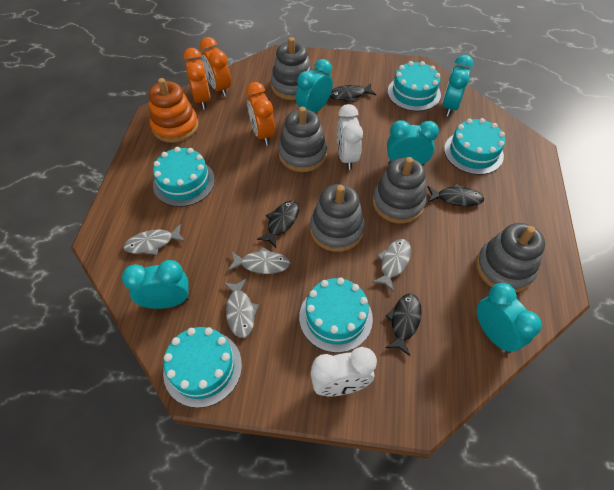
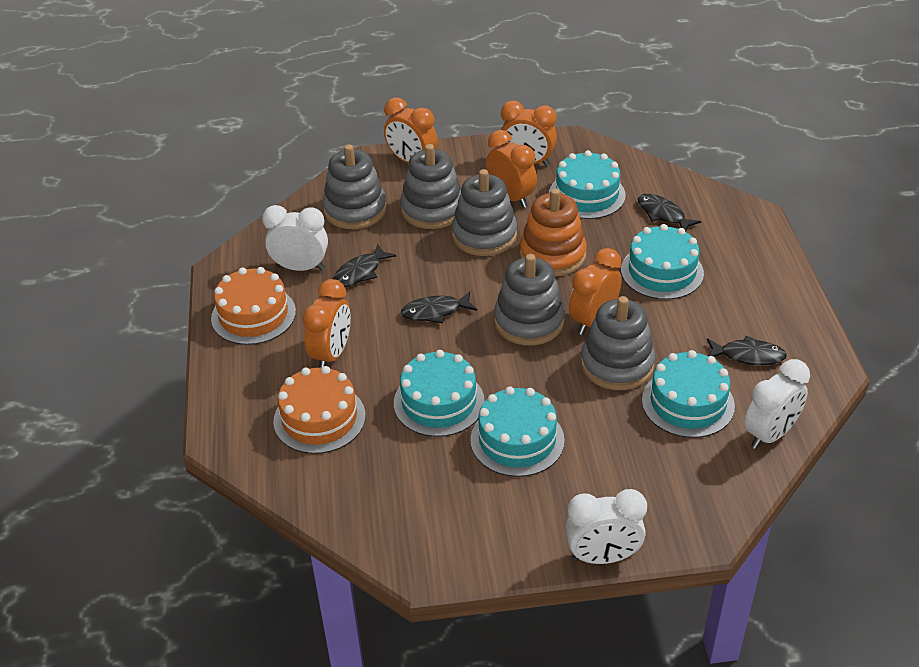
grey fish: [124,224,185,255] [224,278,259,338] [228,247,290,274] [372,239,411,292] = 4 -> none = 0
orange cake: none = 0 -> [211,267,296,345] [273,366,366,454] = 2
orange clock: [183,48,210,109] [200,37,231,97] [246,82,275,145] = 3 -> [303,279,351,368] [384,97,438,163] [486,130,537,208] [501,100,557,167] [569,248,622,335] = 5
turquoise clock: [122,260,189,309] [296,59,333,113] [387,120,439,166] [442,55,474,116] [477,283,542,353] = 5 -> none = 0
white clock: [310,347,377,396] [337,104,363,170] = 2 -> [262,205,328,271] [566,489,647,564] [744,359,810,449] = 3

